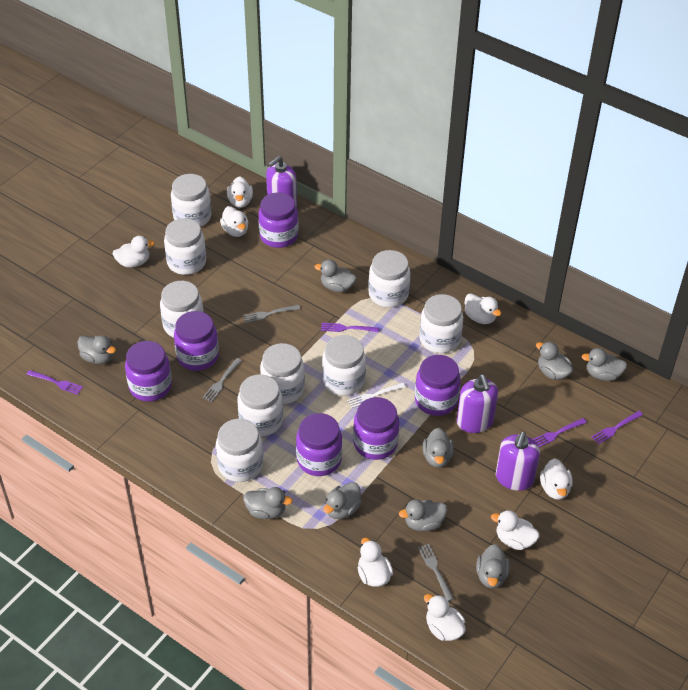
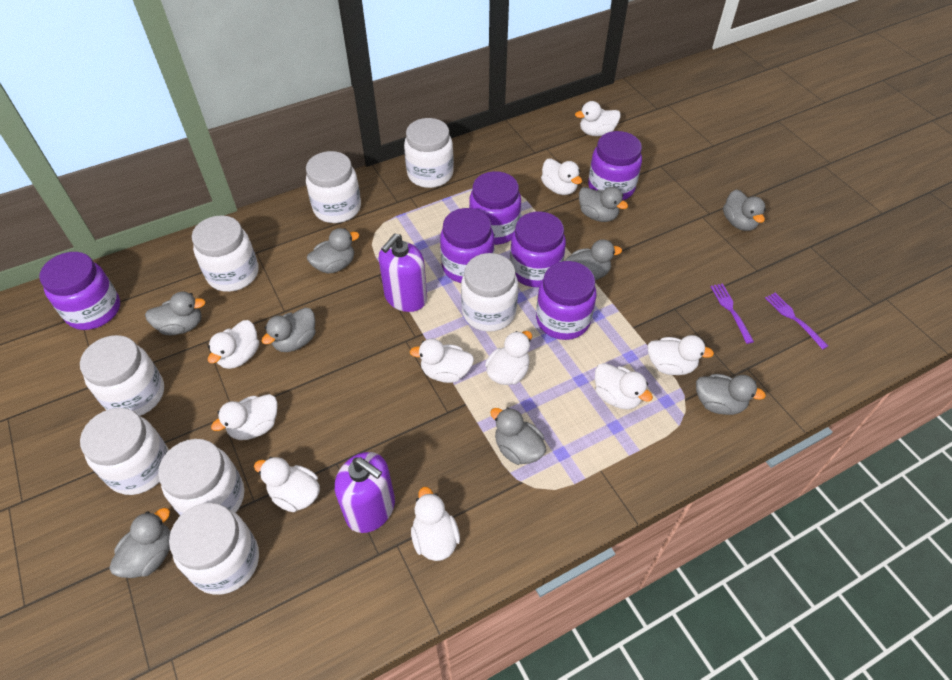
grey fork: [202,358,242,402] [243,305,300,323] [418,544,454,601] = 3 -> none = 0
purple fork: [26,370,83,395] [321,323,379,332] [533,418,587,447] [591,411,643,444] = 4 -> [710,284,754,344] [765,293,828,349] = 2
purple soap dispenser: [266,156,297,208] [457,374,498,433] [496,432,540,491] = 3 -> [335,452,395,533] [379,233,427,312] = 2
white duck: [112,236,155,268] [220,206,248,237] [227,176,253,208] [357,538,393,587] [424,594,466,641] [465,293,501,324] [491,510,540,550] [540,458,573,500] = 8 -> [208,320,259,369] [211,394,278,440] [254,457,320,512] [410,339,474,383] [411,487,460,561] [485,331,532,385] [541,159,582,195] [575,101,621,136] [595,363,653,409] [647,335,714,375] = 10
white fork: [347,383,406,408] = 1 -> none = 0
white jar: [160,281,204,338] [164,218,206,275] [171,174,211,227] [216,419,263,482] [237,374,283,436] [260,343,305,404] [322,335,366,396] [368,250,410,307] [419,294,463,353] = 9 -> [80,335,164,416] [80,408,169,495] [158,439,244,516] [169,503,259,595] [192,215,259,292] [306,151,361,223] [404,118,454,188] [461,253,518,332] = 8

